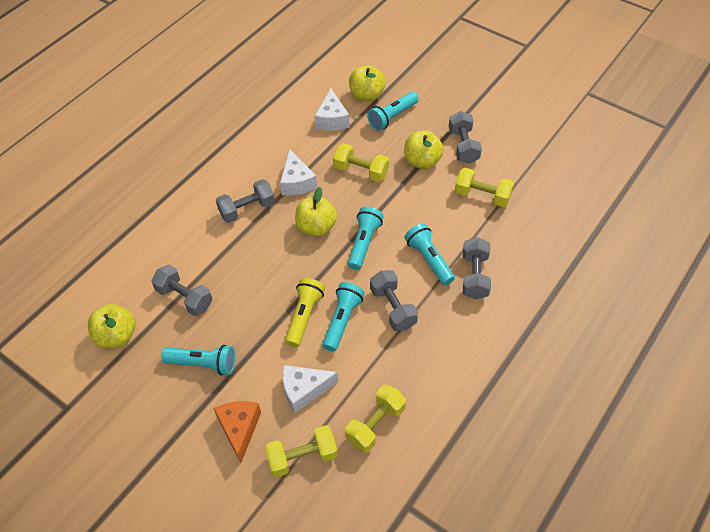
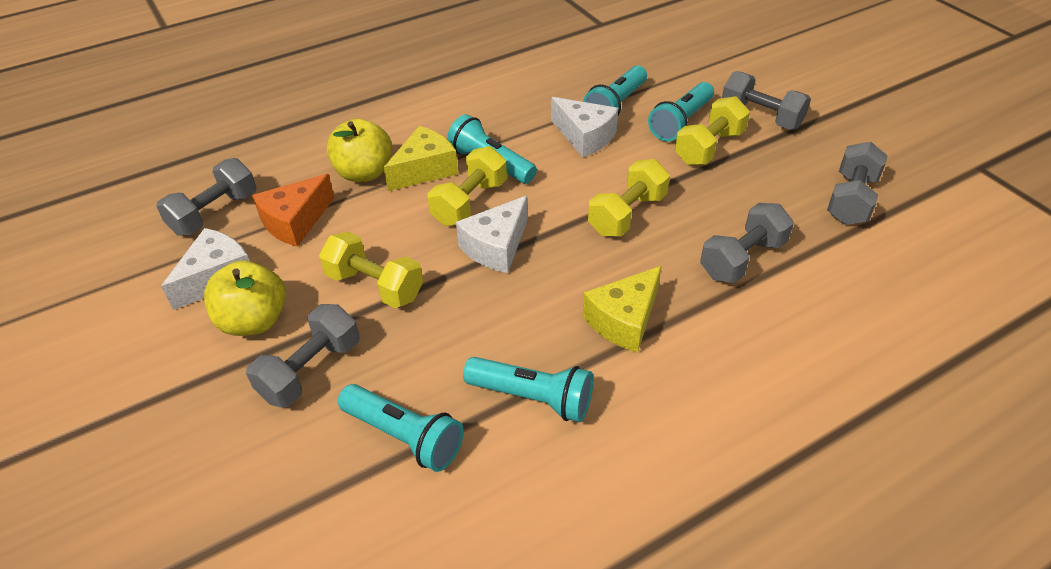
yellow apple: [88,304,135,348] [295,187,337,237] [349,65,386,102] [404,130,444,169] = 4 -> [204,260,286,336] [327,119,392,182] = 2
yellow cheese: none = 0 -> [384,126,458,191] [582,266,662,353] = 2
yellow flashlight: [285,278,325,347] = 1 -> none = 0

